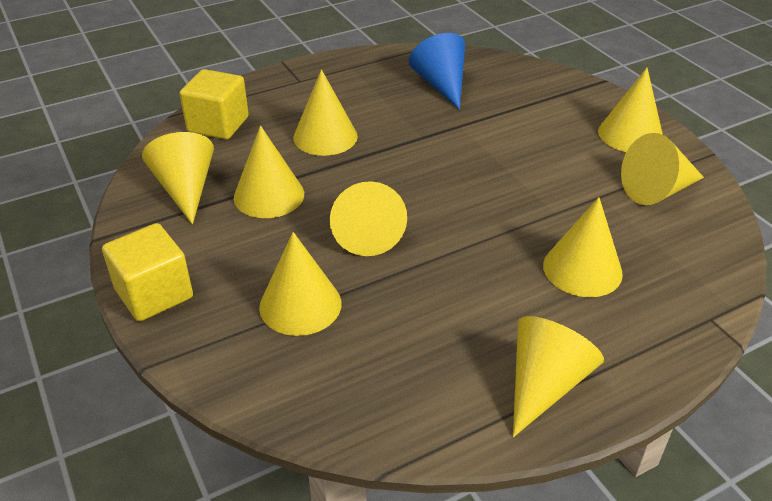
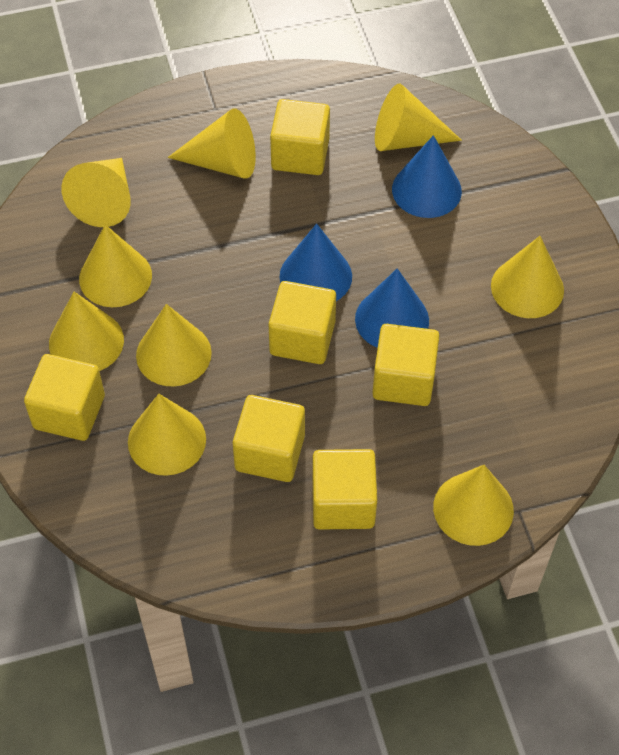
blue cone: [409,33,465,110] = 1 -> [280,224,352,301] [355,268,429,348] [392,135,462,218] = 3
yellow cube: [102,223,193,321] [180,69,249,139] = 2 -> [24,354,105,441] [233,395,305,482] [268,281,336,364] [270,99,330,175] [312,449,377,530] [372,324,439,406] = 6

